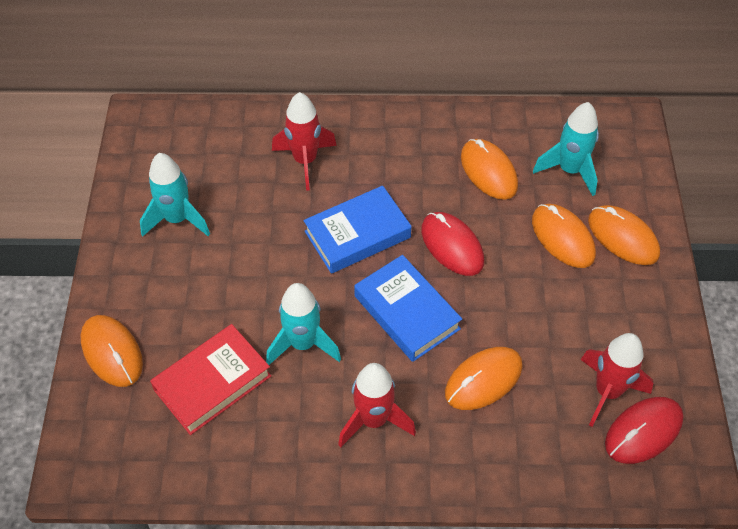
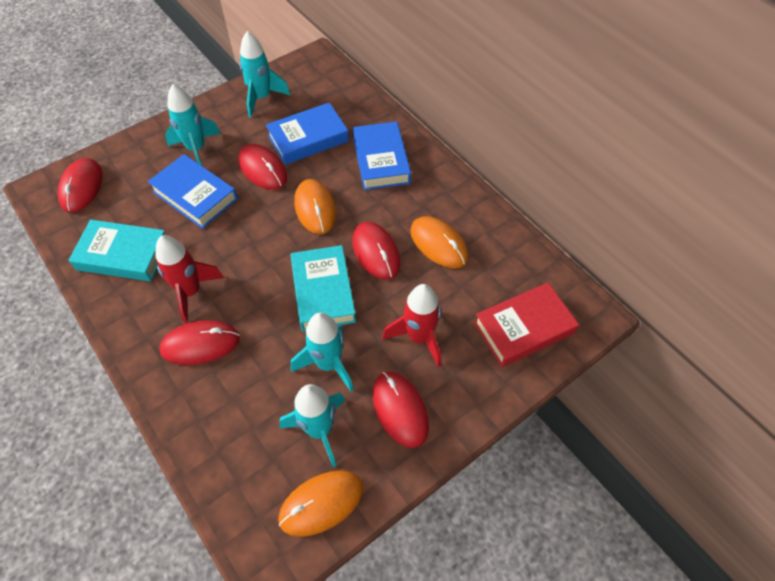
blue book: [304,186,411,274] [354,255,462,362] = 2 -> [148,154,238,229] [266,102,349,165] [353,121,411,190] = 3
orange mouse: [81,315,143,387] [445,347,523,410] [461,139,518,200] [532,204,596,268] [588,205,660,265] = 5 -> [278,470,364,537] [294,179,336,234] [410,216,468,268] = 3
red mouse: [421,212,484,276] [605,397,683,464] = 2 -> [58,158,103,213] [159,320,240,365] [238,144,287,190] [352,222,400,280] [373,371,429,448] = 5
red rocket: [272,92,337,191] [338,363,416,447] [580,333,653,427] = 3 -> [156,235,224,323] [382,284,441,367] = 2
turquoise book: none = 0 -> [69,220,165,281] [291,245,356,331] = 2
turquoise rocket: [140,153,210,237] [266,283,341,365] [533,102,599,196] = 3 -> [165,84,221,166] [240,31,290,118] [279,384,345,467] [291,313,354,392] = 4

